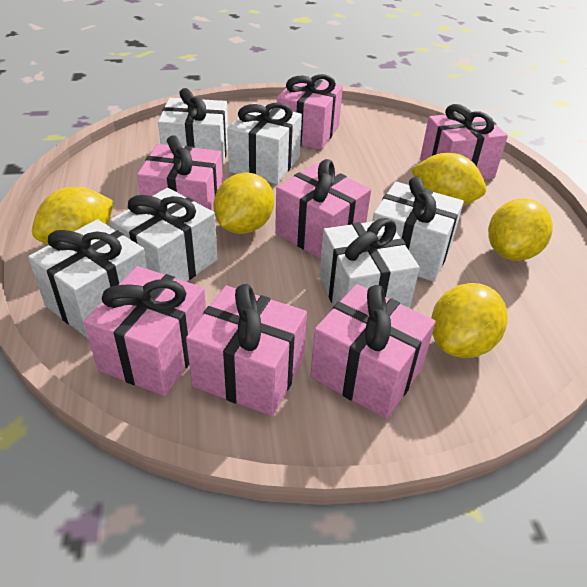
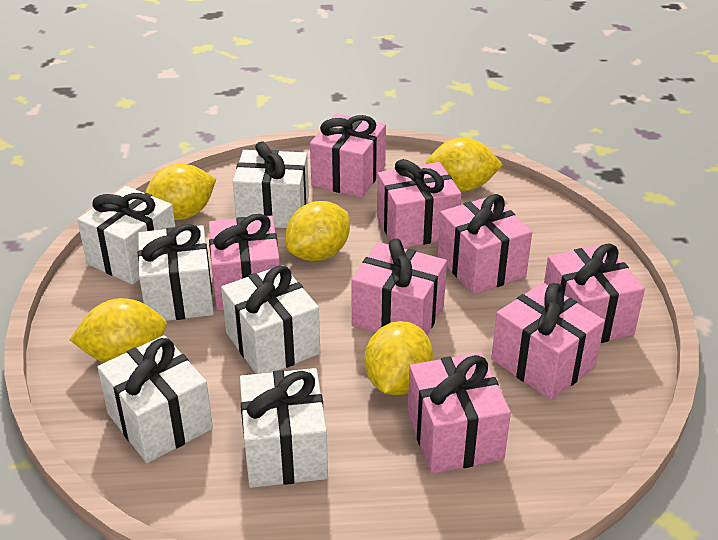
pink gift: [84,266,206,396] [137,135,223,212] [186,284,307,416] [275,159,371,259] [277,74,343,150] [310,284,436,419] [420,104,508,180] = 7 -> [209,214,280,311] [310,114,386,198] [351,238,447,335] [377,159,461,248] [407,353,511,474] [437,194,532,295] [491,282,605,400] [544,244,645,343] = 8

